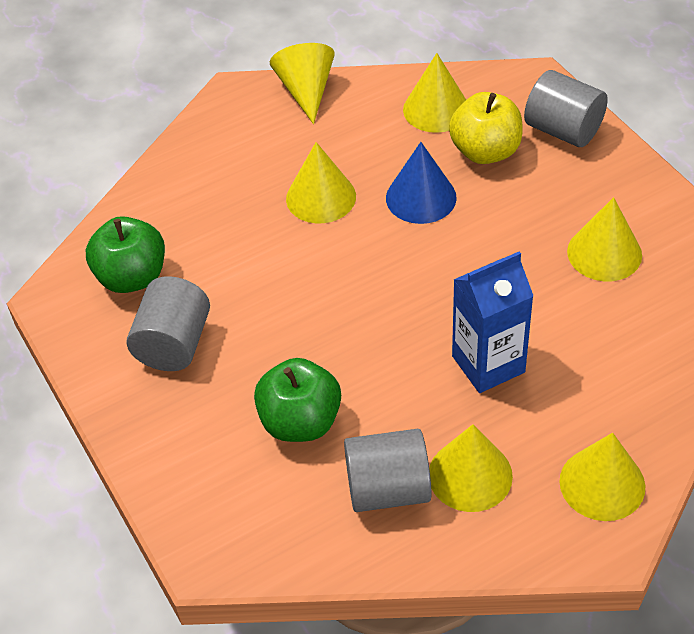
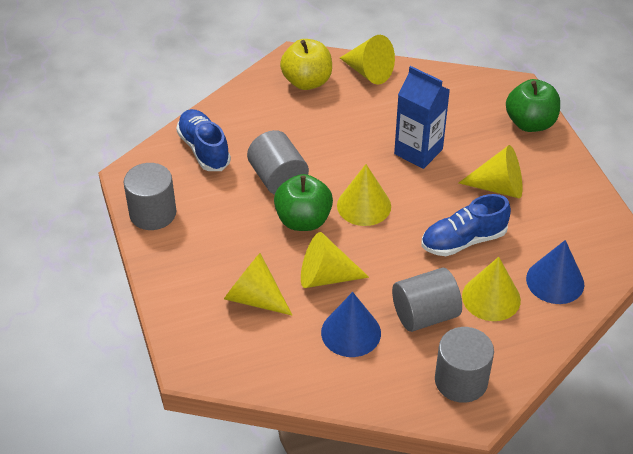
blue cone: [386,142,457,224] = 1 -> [321,292,381,357] [526,240,584,304] = 2
blue shoe: none = 0 -> [176,109,231,171] [422,194,511,256] = 2
grey cylinder: [127,276,210,371] [344,429,432,512] [524,70,608,147] = 3 -> [124,163,176,230] [247,130,309,195] [392,268,462,332] [435,327,494,403] = 4

